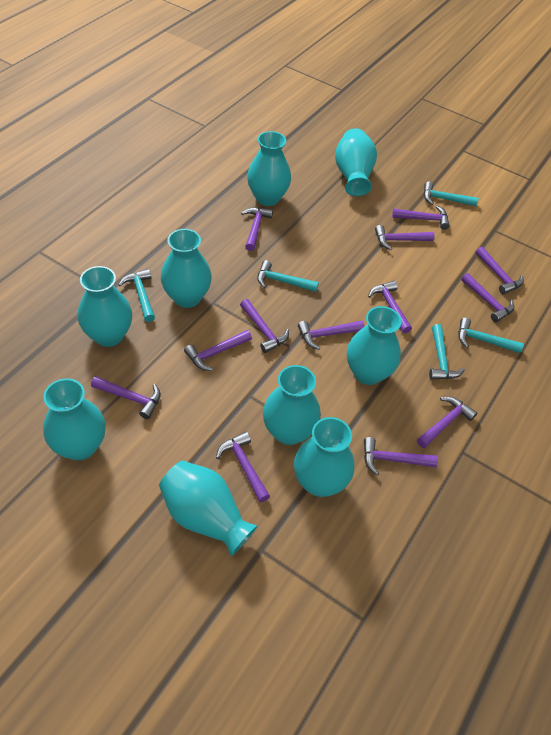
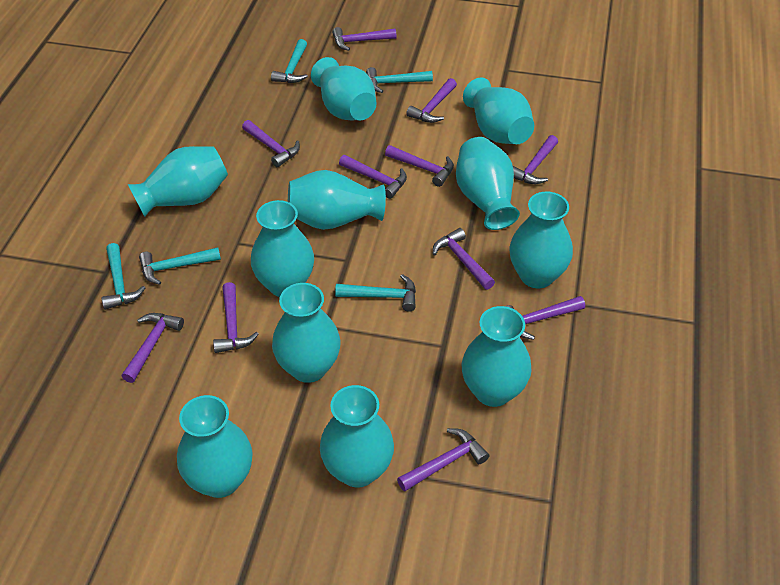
purple hammer: [91,376,161,419] [184,330,252,371] [216,432,270,502] [240,299,289,353] [241,207,273,251] [298,320,365,350] [364,437,438,475] [368,281,412,333] [375,225,434,250] [392,206,450,230] [417,397,477,448] [461,273,514,322] [476,247,524,295] = 13 -> [121,313,184,383] [213,282,259,353] [242,120,300,167] [332,27,397,51] [339,155,407,199] [385,145,454,187] [397,428,489,492] [406,78,457,123] [433,228,495,290] [505,296,585,340] [513,135,558,184] = 11
turquoise vase: [43,378,106,461] [78,266,132,347] [159,461,258,556] [161,229,212,308] [247,131,291,206] [263,365,321,445] [294,417,354,497] [335,128,377,196] [347,306,402,385] = 9 -> [128,146,228,217] [177,395,253,498] [251,200,314,297] [272,283,341,383] [288,170,386,230] [311,57,377,121] [320,385,394,487] [456,137,520,230] [462,306,532,407] [463,77,534,144] [509,192,573,288] = 11

